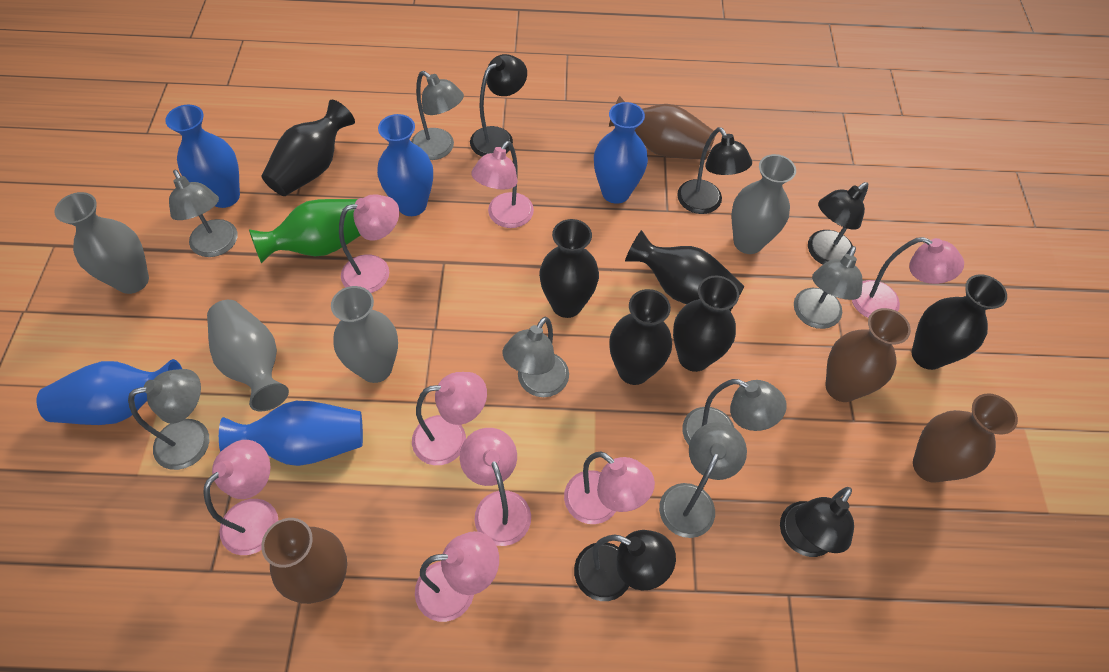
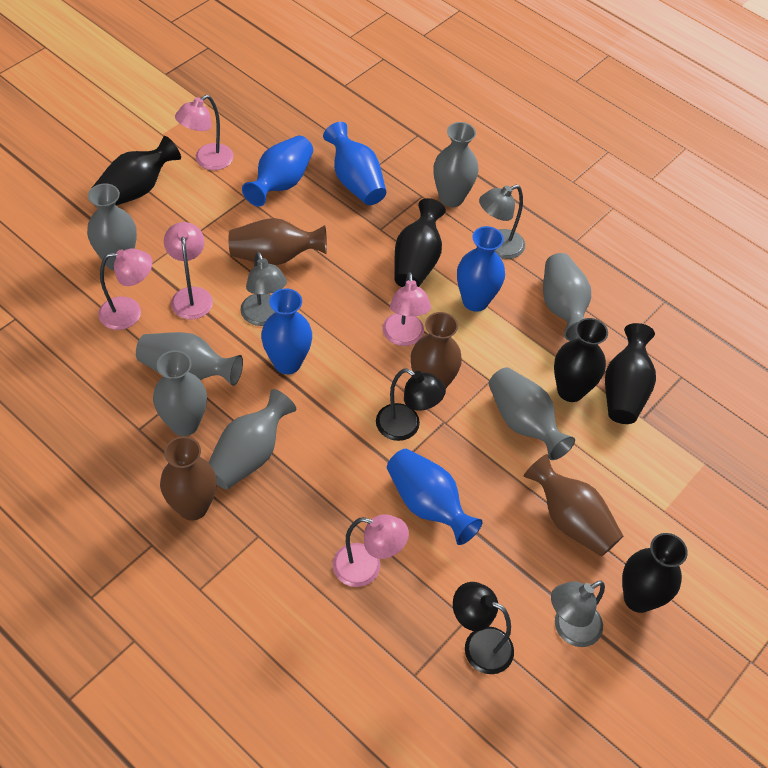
black lamp: [470,54,527,157] [574,530,676,601] [677,127,752,214] [780,487,854,557] [808,182,868,264] = 5 -> [376,368,446,441] [453,582,514,674] = 2
black vase: [262,100,355,196] [539,219,599,318] [609,289,672,385] [625,230,744,312] [673,275,739,372] [912,274,1007,370] = 6 -> [91,136,181,206] [394,198,446,287] [554,318,608,402] [605,323,656,424] [622,533,688,613] = 5
green vase: [249,199,361,263] = 1 -> none = 0
grey lamp: [128,369,209,470] [169,170,237,257] [411,71,464,160] [502,317,569,397] [659,422,747,538] [682,379,787,445] [794,246,862,329] = 7 -> [240,251,287,326] [479,185,525,259] [551,581,605,647] = 3
grey vase: [54,192,149,294] [207,300,289,412] [331,286,398,383] [731,154,796,254] = 4 -> [87,183,137,271] [136,332,243,386] [153,350,207,436] [208,389,296,490] [433,122,479,207] [489,367,575,460] [543,253,591,341] = 7
pink lamp: [204,440,279,555] [339,194,399,293] [412,372,487,465] [415,531,499,622] [460,428,531,546] [471,141,534,228] [564,451,655,524] [852,237,964,318] = 8 -> [98,248,153,330] [164,222,213,319] [175,95,233,170] [333,514,409,587] [383,272,431,346] = 5

